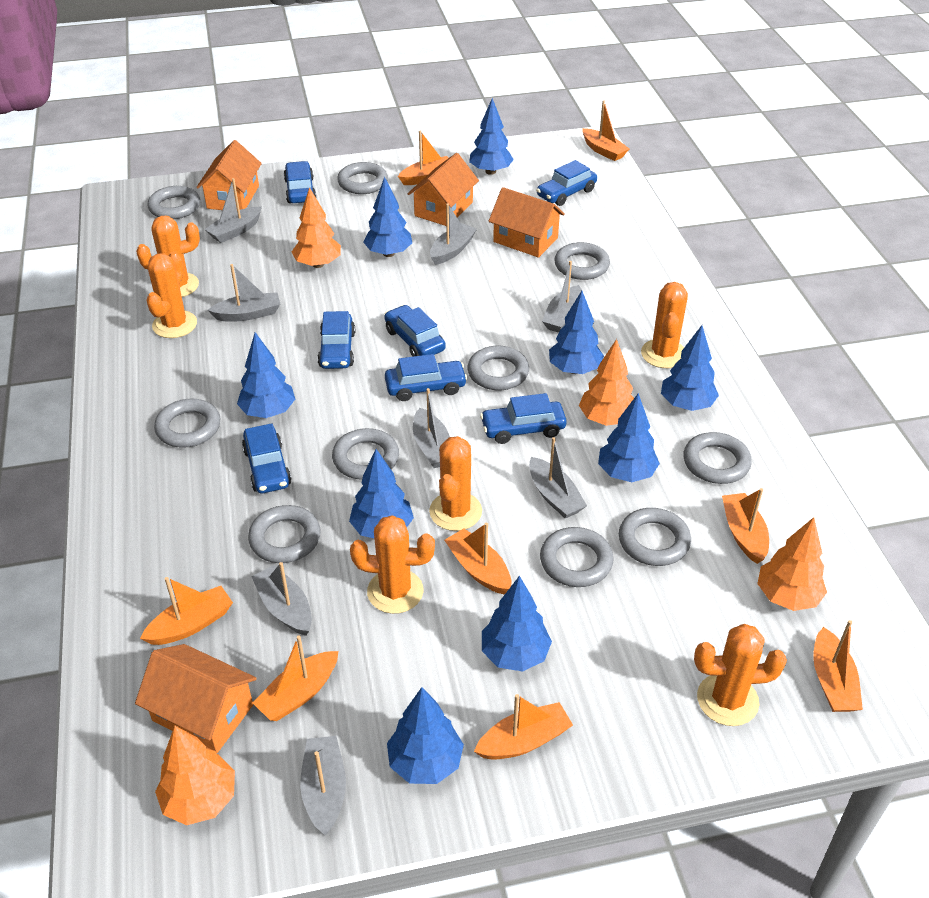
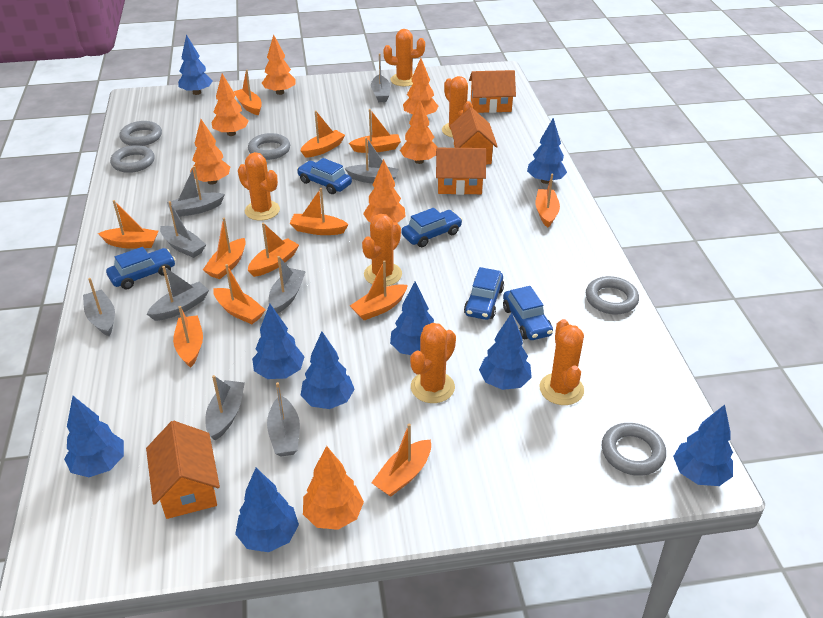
blue car: [242,423,292,493] [284,161,316,203] [317,311,355,369] [384,305,446,357] [385,354,467,401] [480,393,567,444] [536,160,597,206] = 7 -> [106,247,176,289] [297,158,352,194] [402,208,462,247] [464,267,504,320] [503,286,553,340] = 5
grey boat: [205,178,262,243] [208,264,280,321] [251,562,312,636] [300,736,346,835] [413,388,450,468] [430,203,477,265] [529,437,587,518] [542,261,582,333] = 8 -> [83,278,115,336] [147,266,209,321] [160,201,206,258] [167,166,225,217] [205,375,245,441] [267,382,300,457] [269,256,306,314] [345,137,399,183] [371,53,391,102] = 9
grey ring: [147,186,200,219] [154,399,221,448] [248,505,321,563] [332,428,399,480] [337,162,388,194] [468,346,529,390] [540,527,614,587] [554,242,610,280] [619,508,691,566] [683,432,752,484] = 10 -> [110,145,155,173] [119,121,162,146] [248,133,290,160] [586,276,639,315] [602,423,666,476] = 5
orange boat: [140,577,233,645] [253,635,338,721] [398,131,448,185] [444,523,511,595] [474,694,573,760] [582,100,629,161] [722,488,769,564] [813,620,863,712] = 8 -> [98,200,159,249] [173,306,203,368] [203,218,246,279] [213,264,265,324] [234,70,262,115] [248,223,299,277] [290,188,349,235] [300,111,345,158] [349,109,401,153] [350,260,408,320] [371,424,431,497] [535,174,560,228] = 12
orange tree: [155,726,235,825] [292,187,341,268] [579,339,634,426] [757,517,827,611] = 4 -> [190,119,230,185] [212,74,248,136] [262,35,296,95] [303,446,364,530] [363,159,405,223] [400,99,438,164] [403,58,438,115] = 7

